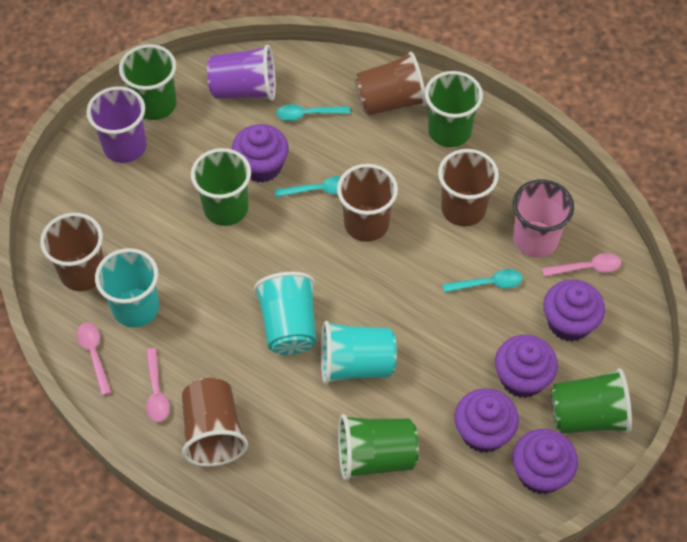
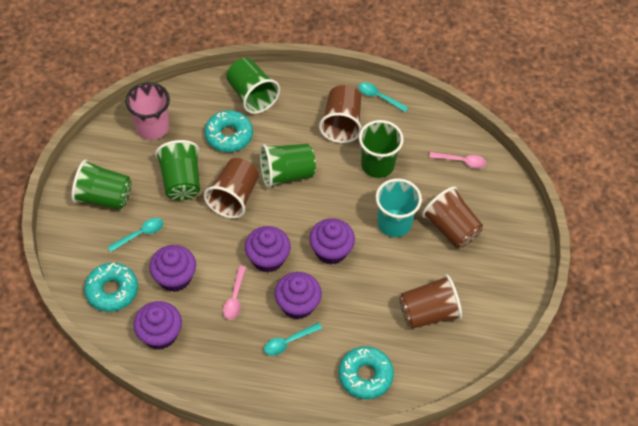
brown cup: [40,213,104,291] [182,378,248,467] [337,164,398,242] [355,52,427,115] [438,149,499,227] = 5 -> [204,158,259,219] [319,85,362,143] [399,274,462,329] [422,186,483,248] = 4
pink spoon: [77,323,111,396] [146,348,170,422] [542,253,621,277] = 3 -> [223,266,246,320] [429,152,486,169] = 2
purple cup: [86,86,147,163] [207,45,276,101] = 2 -> none = 0
turquoise cup: [95,248,159,327] [254,272,316,355] [321,321,397,384] = 3 -> [375,178,422,237] = 1
turquoise donut: none = 0 -> [84,263,138,312] [205,110,253,152] [339,346,394,399] = 3

